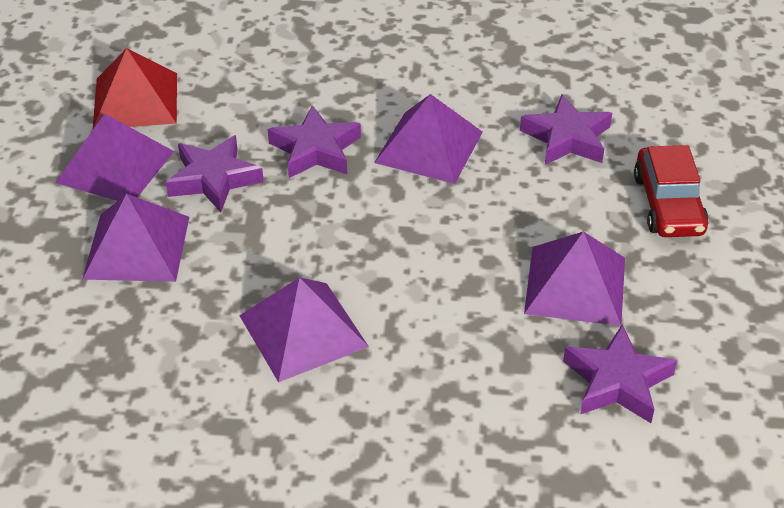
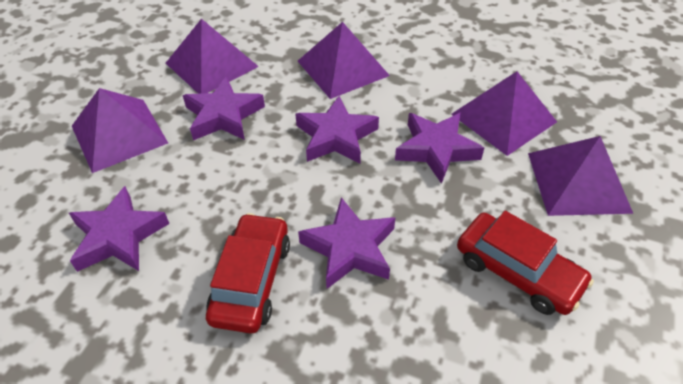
purple star: [166,135,264,212] [268,105,361,178] [520,94,612,165] [563,324,677,423] = 4 -> [69,186,169,272] [183,76,265,140] [295,96,379,164] [298,197,395,289] [395,113,484,184] = 5
red car: [634,145,709,237] = 1 -> [206,213,290,333] [457,211,594,315] = 2
red pyramid: [93,48,177,129] = 1 -> none = 0

